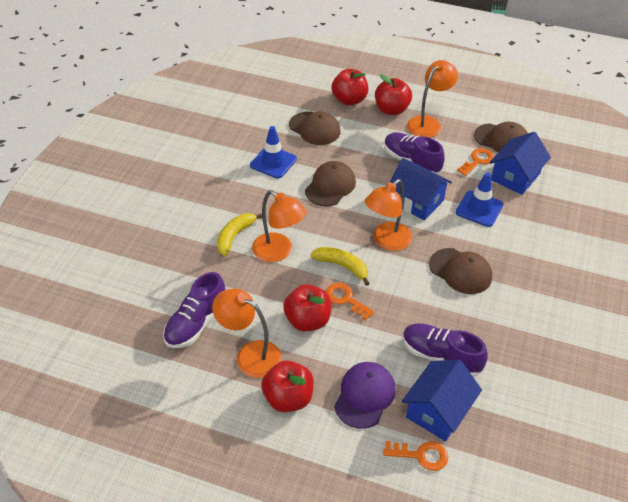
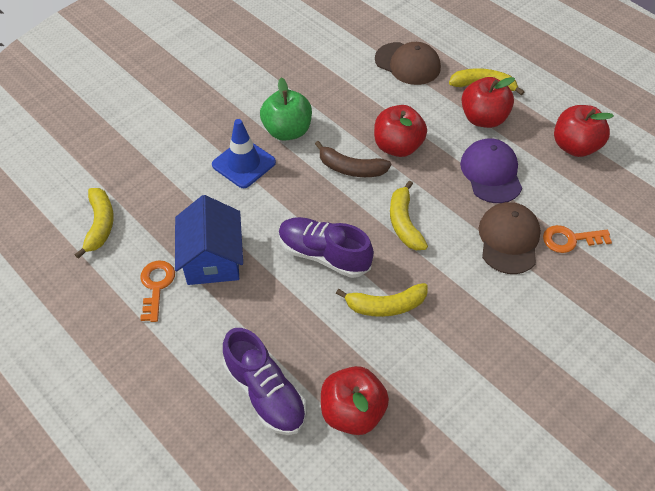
blue house: [390,158,452,220] [402,360,482,441] [489,132,551,195] = 3 -> [175,195,243,285] = 1
blue traffic cone: [250,126,297,179] [456,172,503,227] = 2 -> [212,119,276,188] = 1
brown banana: none = 0 -> [315,141,391,177] = 1
brown cap: [289,112,340,145] [305,161,356,206] [429,248,492,294] [474,122,528,152] = 4 -> [375,42,441,85] [479,202,541,274] = 2
green apple: none = 0 -> [260,78,312,141] = 1
orange key: [326,283,375,320] [383,441,448,471] [457,148,494,176] = 3 -> [140,261,175,322] [543,225,612,253] = 2
orange lamp: [212,289,282,378] [252,190,307,262] [365,179,412,251] [407,60,458,138] = 4 -> none = 0
purple shoe: [163,272,225,348] [384,132,445,174] [403,323,488,377] = 3 -> [223,328,307,435] [279,217,374,278] = 2
yellow banana: [217,213,262,256] [311,247,370,286] = 2 -> [75,188,114,259] [336,283,428,317] [390,180,428,250] [449,68,524,96] = 4

